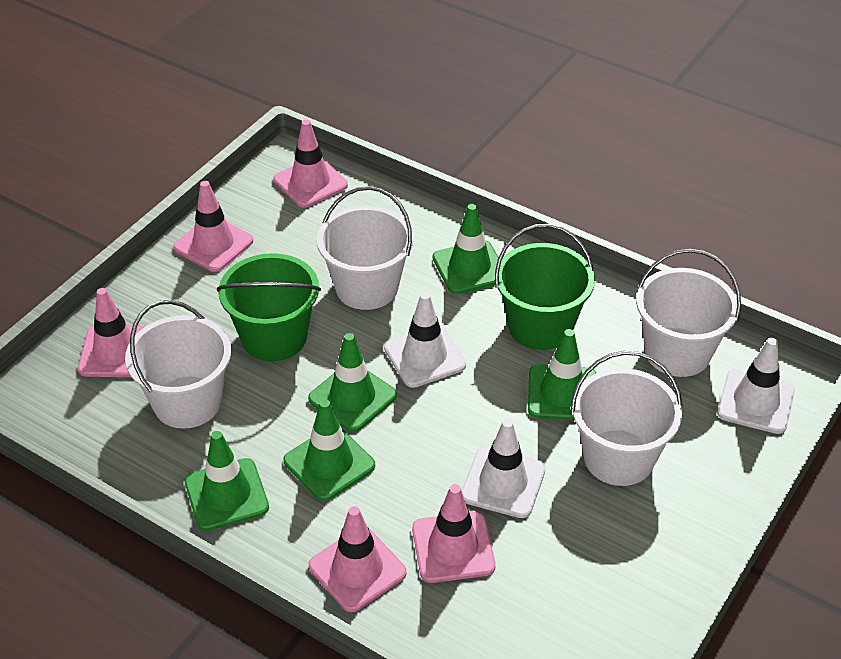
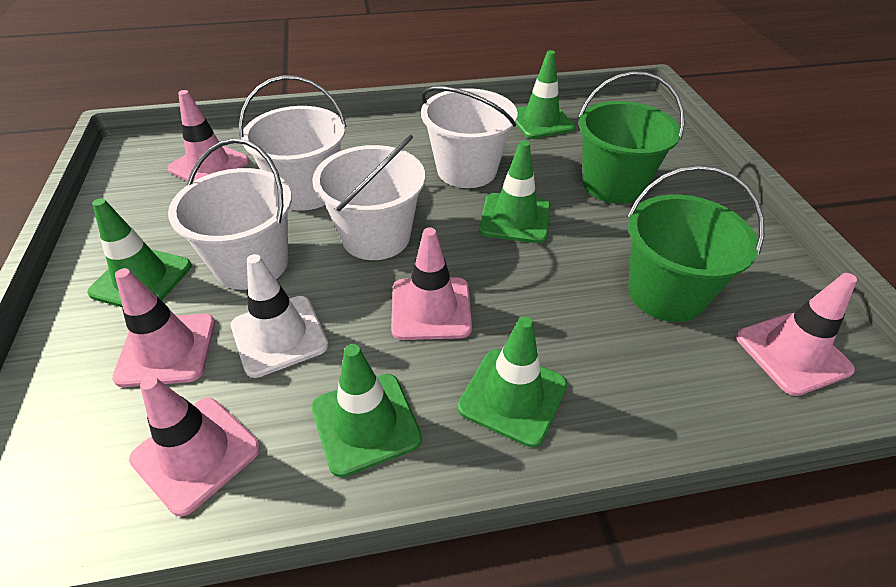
white traffic cone: [384,292,466,388] [462,419,545,518] [717,338,795,434] = 3 -> [231,254,328,378] = 1

